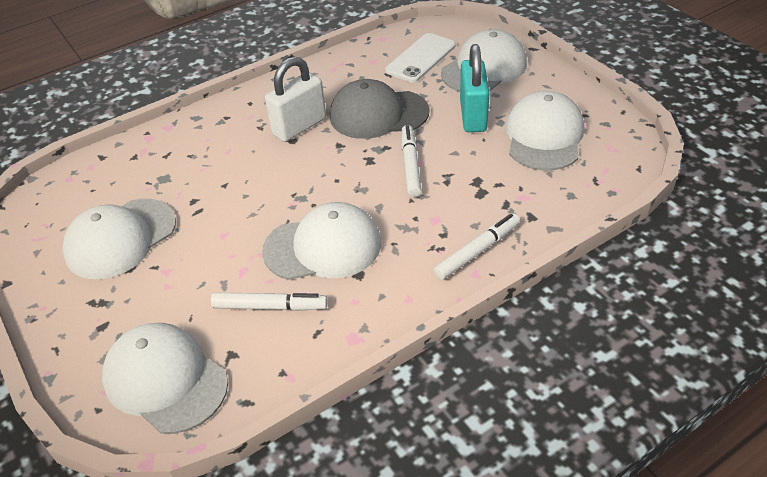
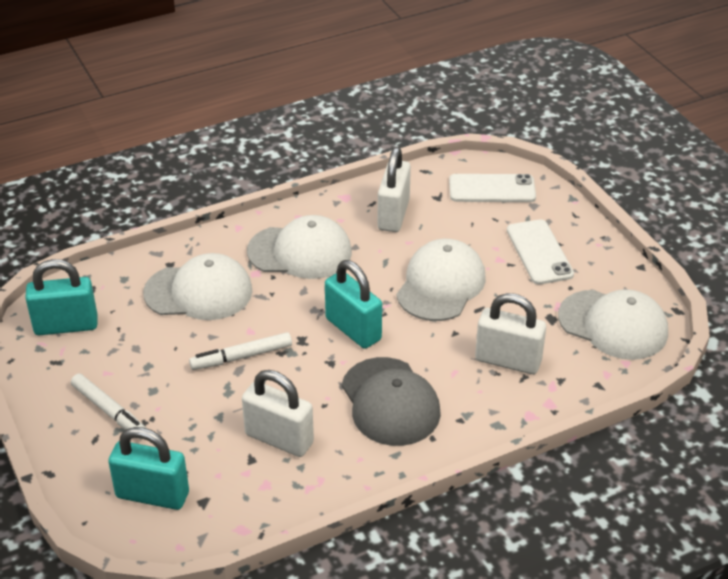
turquoise padlock: [460,44,489,132] = 1 -> [25,259,97,335] [108,427,189,510] [325,260,382,349] = 3
white cap: [63,199,176,279] [102,323,228,434] [262,202,381,280] [441,29,527,92] [506,91,584,171] = 5 -> [143,253,252,320] [247,215,352,279] [396,239,486,321] [558,289,668,360] = 4
white marker: [211,292,328,311] [402,125,422,197] [434,213,520,280] = 3 -> [71,374,146,439] [189,332,292,370] = 2
white padlock: [265,57,326,142] = 1 -> [242,370,314,457] [377,147,411,232] [475,293,546,374] = 3
white phone: [385,33,456,83] = 1 -> [449,174,536,202] [507,219,574,285] = 2

